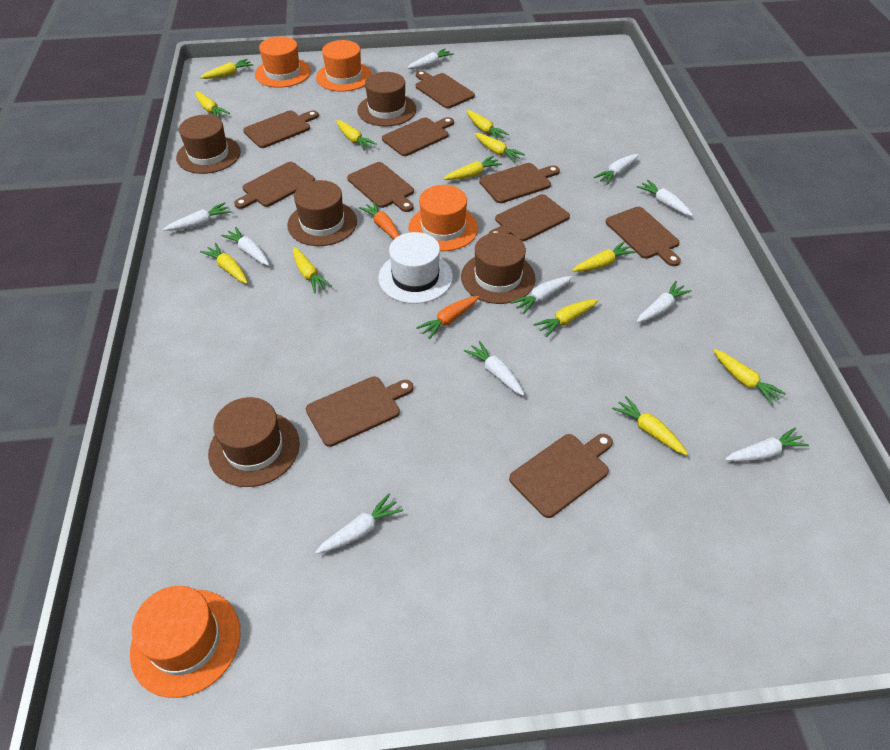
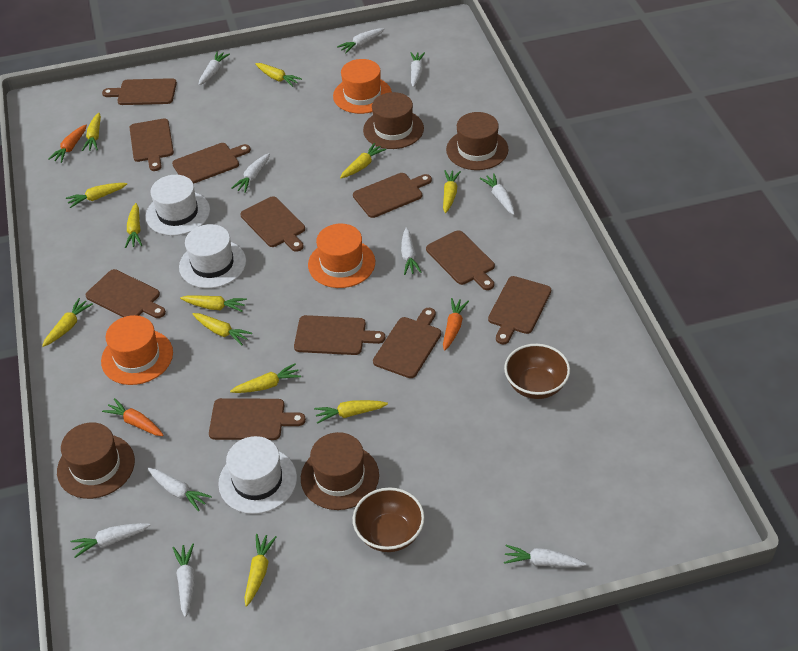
brown bowl: none = 0 -> [353,487,425,552] [504,344,570,399] = 2
brown cutting board: [234,162,315,209] [243,110,319,148] [306,376,414,447] [347,162,414,212] [382,117,454,156] [416,70,475,109] [479,163,560,203] [489,194,570,241] [509,434,613,518] [606,207,681,266] = 10 -> [86,269,166,318] [102,78,177,105] [130,118,174,171] [172,143,251,184] [209,398,306,440] [240,196,305,252] [294,315,385,355] [353,173,432,218] [373,308,441,378] [426,230,495,290] [488,276,551,344] = 11
brown hat: [176,115,241,174] [208,397,300,487] [287,180,357,246] [357,72,417,126] [461,232,536,304] = 5 -> [57,422,135,499] [301,432,379,510] [363,92,424,149] [446,112,508,170] = 4
orange carrot: [359,201,400,239] [416,296,479,339] = 2 -> [48,125,87,163] [102,398,164,436] [443,298,469,351] = 3
orange hat: [130,586,240,698] [255,36,311,88] [316,40,372,92] [408,185,478,251] = 4 -> [101,315,173,385] [308,224,375,288] [333,59,392,114] = 3
white hat: [378,232,453,304] = 1 -> [146,175,210,236] [179,224,246,288] [218,436,297,514] = 3

